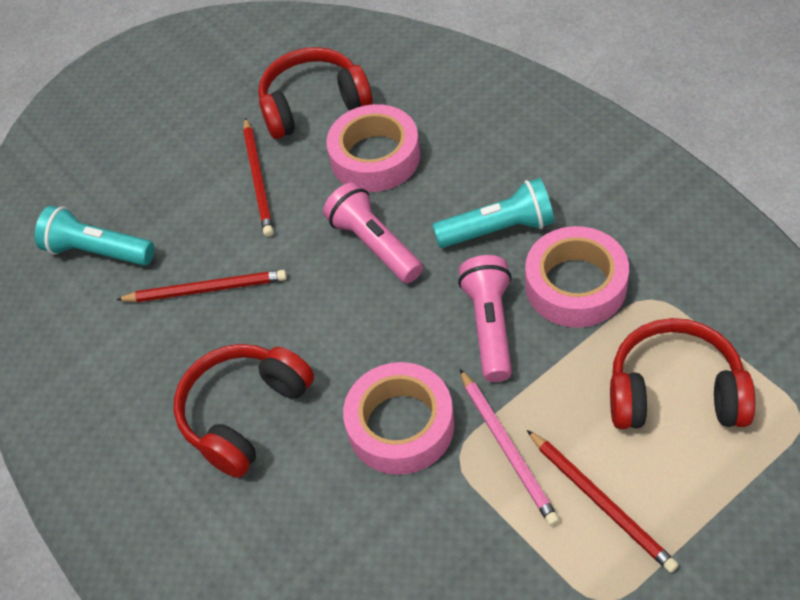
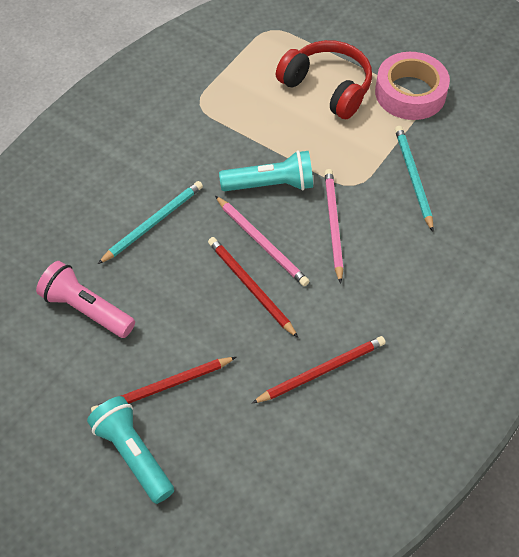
pink flashlight: [323,182,423,283] [458,255,512,382] = 2 -> [36,261,135,338] = 1
pink pencil: [460,369,560,526] = 1 -> [215,196,309,286] [324,169,343,284] = 2
pink tape: [326,104,420,192] [343,362,455,475] [525,226,629,328] = 3 -> [375,52,450,120] = 1
red headphones: [174,344,314,478] [258,47,373,139] [610,318,755,429] = 3 -> [276,40,372,119] = 1
turquoise pencil: none = 0 -> [98,181,203,264] [395,126,434,232] = 2

